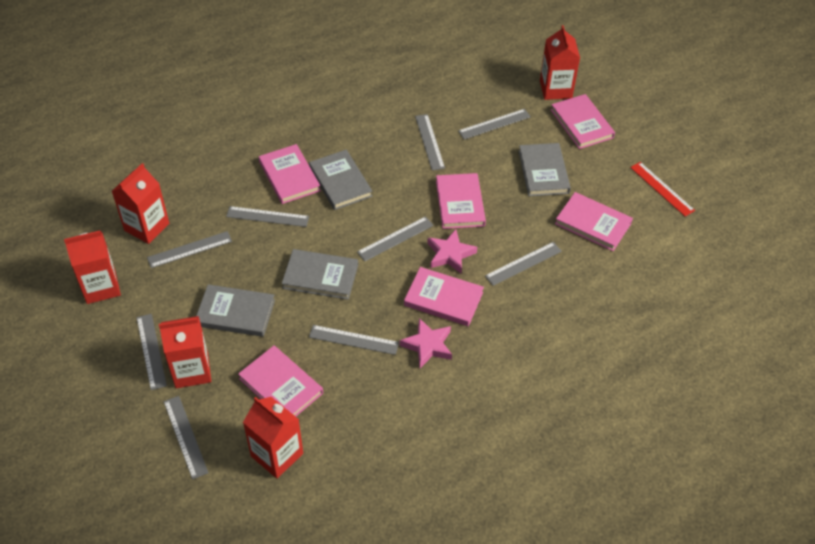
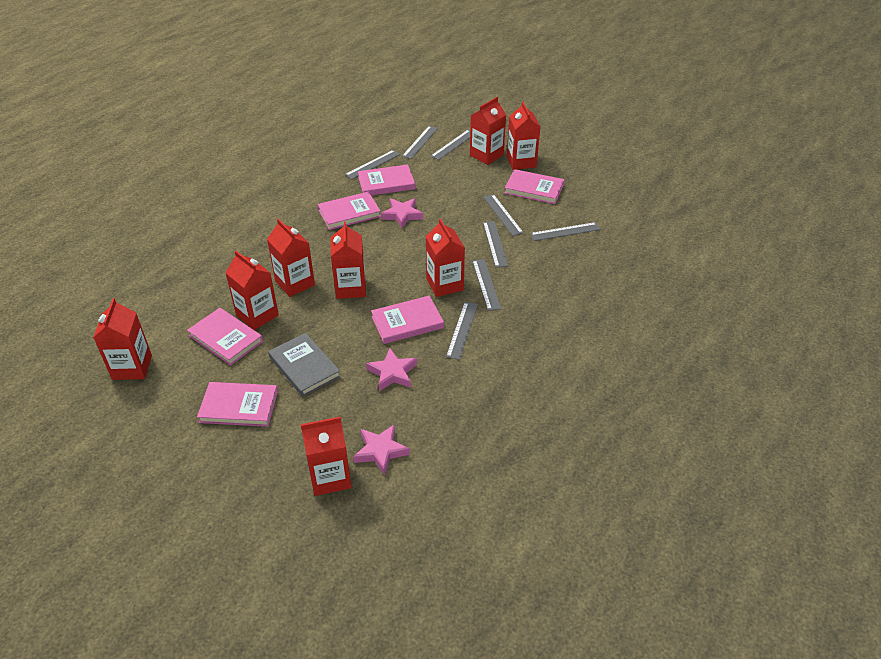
grey book: [196,284,275,337] [282,249,358,300] [309,150,372,210] [519,143,571,196] = 4 -> [268,333,341,397] = 1
grey ruler: [136,314,167,390] [147,231,232,268] [164,396,208,479] [226,206,309,227] [309,325,399,355] [357,216,434,261] [415,114,445,170] [458,109,531,140] [485,242,562,286] = 9 -> [345,150,400,179] [402,126,438,159] [431,130,470,160] [446,302,478,360] [472,259,501,311] [483,194,524,236] [483,221,508,268] [530,222,600,241] = 8
pink star: [400,318,452,368] [427,229,477,274] = 2 -> [353,424,410,475] [366,348,417,391] [381,198,423,228] = 3
red carton: [64,231,121,304] [112,163,169,244] [159,316,211,388] [243,397,303,479] [540,25,580,100] = 5 -> [93,298,152,380] [225,251,279,330] [267,219,315,297] [301,417,351,496] [331,222,366,299] [425,219,465,297] [470,97,506,165] [507,102,540,170] = 8
red ruler: [630,162,695,217] = 1 -> none = 0

